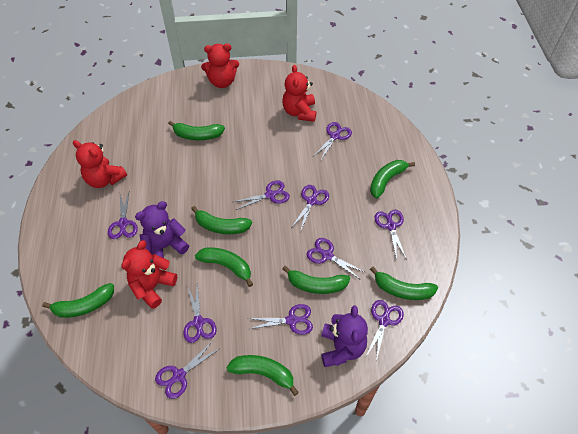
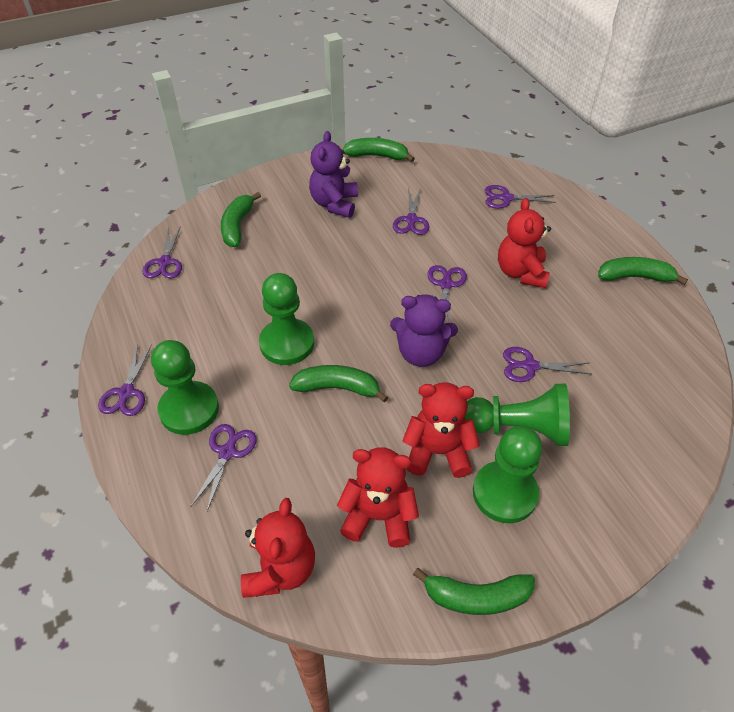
green banana: [42,283,114,318] [168,121,225,140] [191,206,252,234] [195,247,253,287] [227,355,299,396] [282,266,350,294] [370,160,415,198] [370,267,438,300] = 8 -> [221,192,261,247] [289,365,388,403] [342,138,415,162] [413,568,535,615] [598,257,688,285] = 5
green pawn: none = 0 -> [151,340,219,435] [259,273,314,365] [464,384,570,446] [473,426,542,523] = 4
purple scissors: [108,192,138,239] [155,342,219,399] [183,282,217,343] [234,181,290,210] [248,304,313,335] [291,185,329,232] [307,238,365,280] [314,122,352,160] [365,300,404,362] [374,210,407,260] = 10 -> [98,344,152,416] [142,226,182,278] [191,424,257,511] [393,188,430,235] [427,265,467,322] [485,185,556,209] [503,347,591,382] = 7

